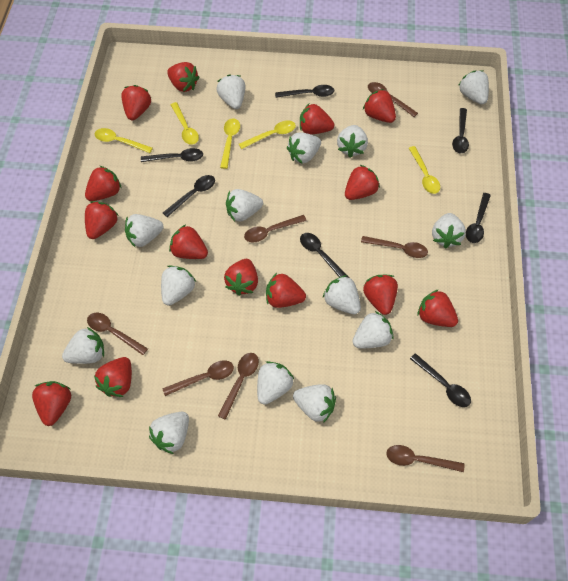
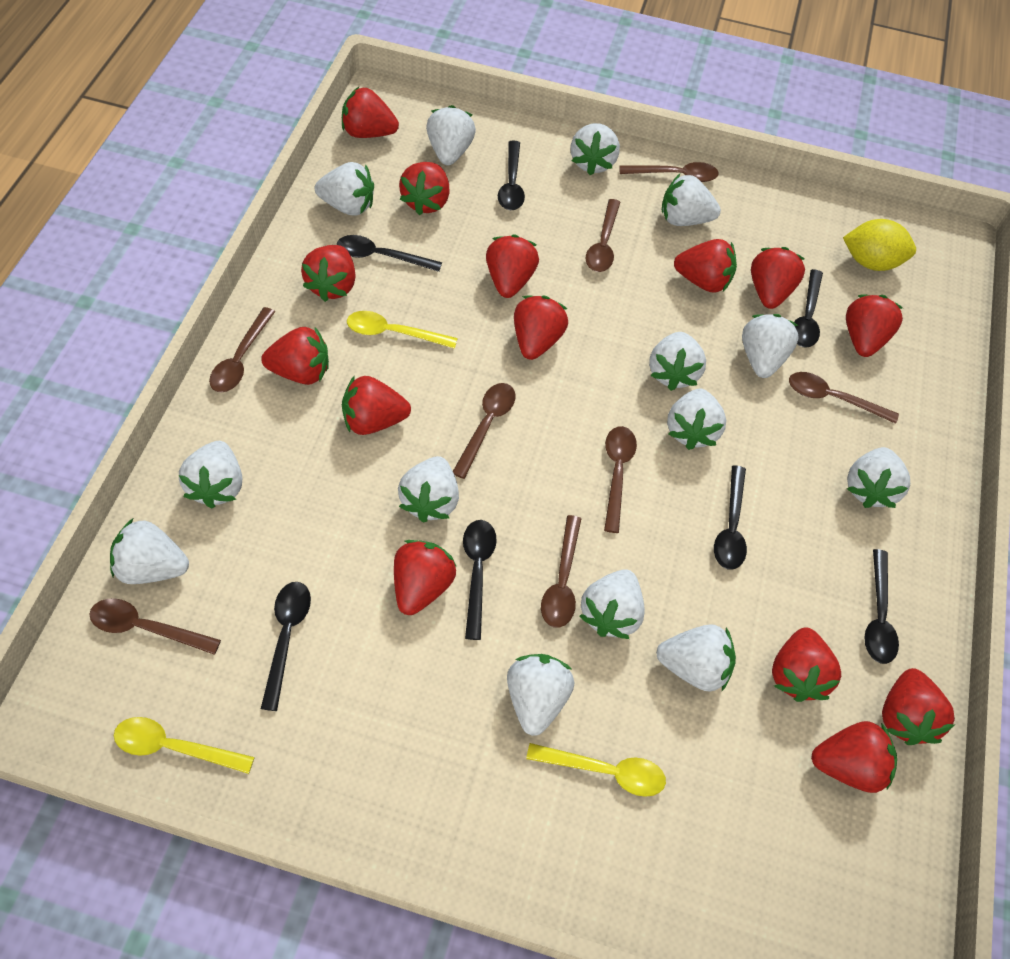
brown spoon: [87,313,148,355] [162,360,234,396] [218,353,259,420] [244,215,307,243] [361,236,428,258] [368,82,418,117] [386,445,465,472] = 7 -> [89,598,221,655] [209,307,275,393] [453,383,516,479] [541,515,581,628] [585,199,620,272] [604,426,637,533] [620,162,719,182] [789,372,899,424] = 8
yellow lemon: none = 0 -> [843,219,916,271] = 1
yellow spoon: [95,128,153,153] [171,102,199,145] [220,118,240,169] [239,120,296,149] [409,146,440,194] = 5 -> [114,717,255,774] [347,311,458,349] [526,743,666,797] = 3

